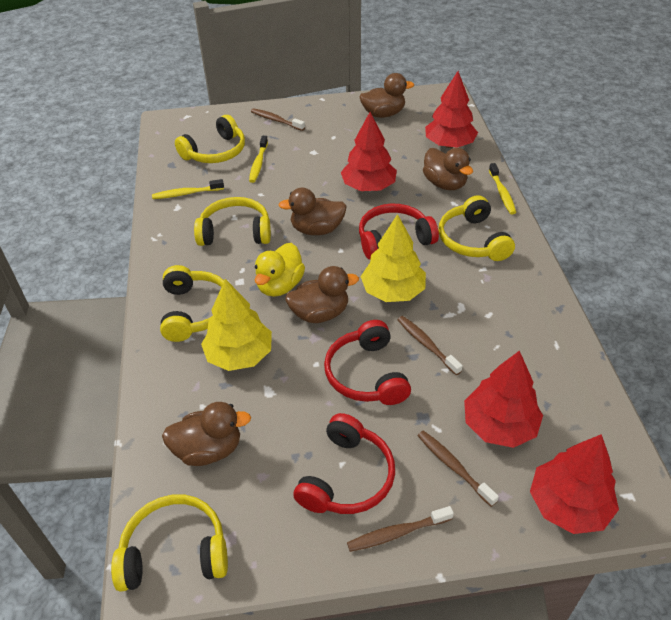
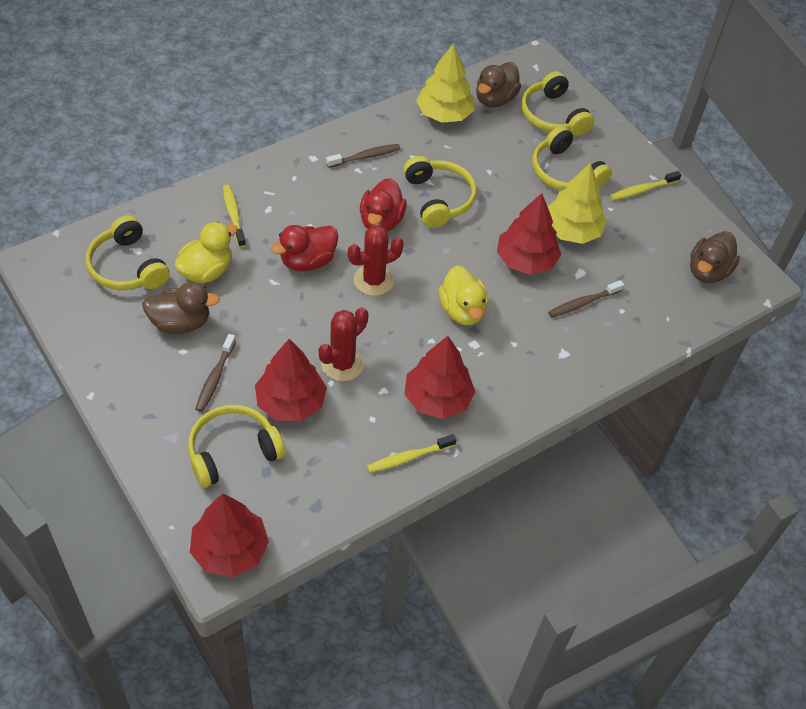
brown duck: [162,402,251,466] [279,188,347,235] [285,266,359,323] [360,73,414,118] [423,148,473,190] = 5 -> [142,282,220,334] [476,62,521,108] [690,231,740,283] = 3
brown toothbrush: [251,108,305,131] [347,506,454,552] [397,316,463,375] [418,430,499,507] = 4 -> [195,334,236,412] [326,144,401,168] [548,280,624,318] = 3
red cactus: none = 0 -> [318,307,369,382] [348,225,404,296] = 2
red duck: none = 0 -> [271,225,338,271] [360,178,407,231] = 2
red headphones: [293,413,395,514] [324,320,411,405] [359,204,439,260] = 3 -> none = 0
yellow duck: [254,243,305,297] = 1 -> [174,222,238,283] [439,265,488,325] = 2

